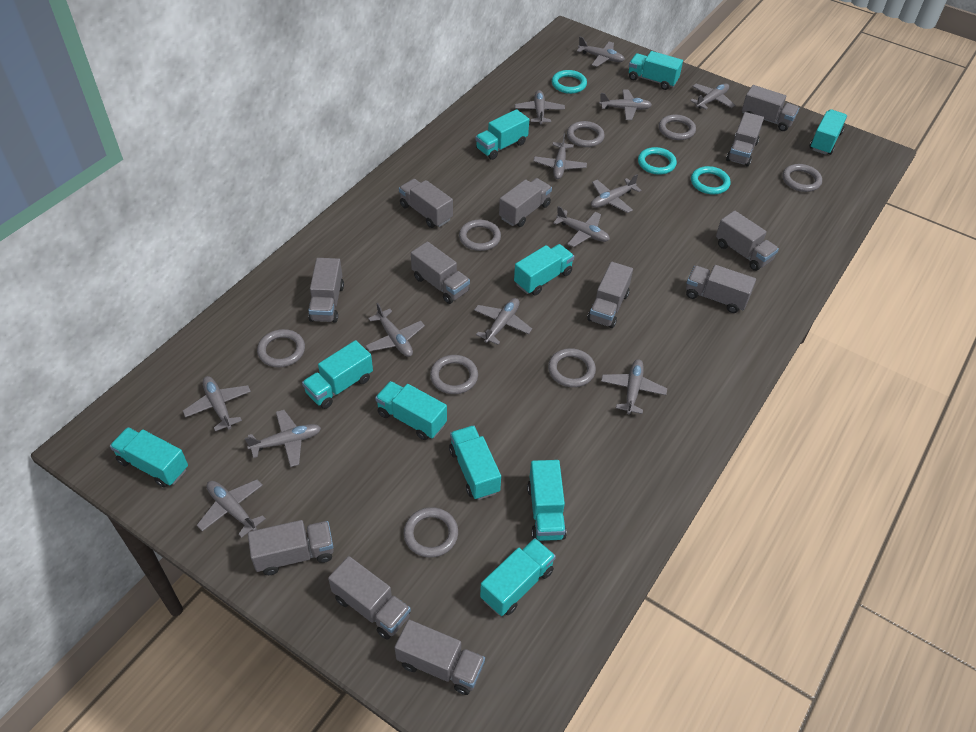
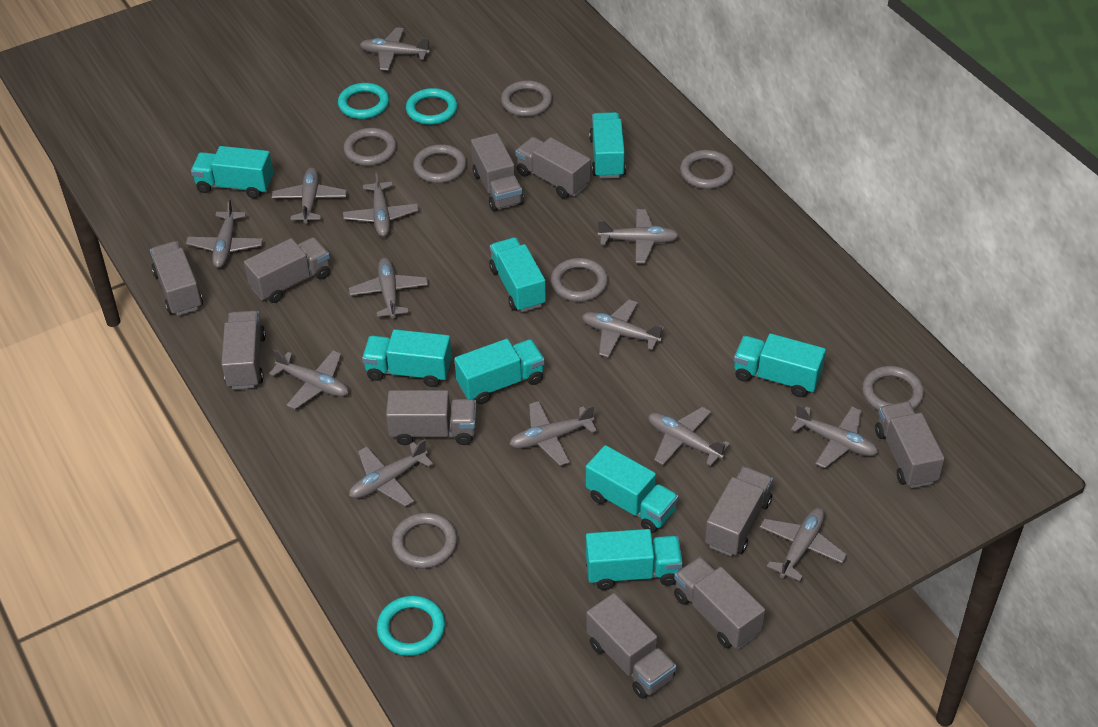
grey ring: [257,329,305,367] [404,507,458,557] [430,355,478,394] [459,220,501,251] [548,348,596,387] [567,121,605,147] [659,115,696,140] [782,164,822,192] = 8 -> [343,128,397,166] [392,513,457,569] [413,144,467,183] [501,80,553,117] [551,258,608,302] [680,150,734,189] [862,366,924,411] = 7
grey truck: [248,520,334,575] [308,258,344,323] [328,556,411,640] [395,620,485,695] [399,179,453,228] [411,241,470,304] [499,178,552,227] [587,262,633,328] [686,265,756,313] [716,210,779,271] [726,112,764,167] [742,85,799,131] = 12 -> [150,241,203,316] [221,311,266,389] [244,237,330,303] [386,390,477,445] [471,133,524,211] [515,137,590,199] [586,593,676,699] [674,557,765,649] [705,466,773,556] [875,402,945,488] = 10
turquoise truck: [110,427,188,488] [302,340,373,409] [375,381,447,440] [449,425,501,500] [475,109,529,160] [480,538,556,616] [514,244,574,295] [527,460,567,541] [629,51,683,90] [809,109,847,155] = 10 -> [191,146,273,198] [362,329,452,387] [454,339,545,404] [489,237,546,312] [586,445,679,533] [586,529,683,590] [589,112,626,179] [734,333,826,397] = 8

